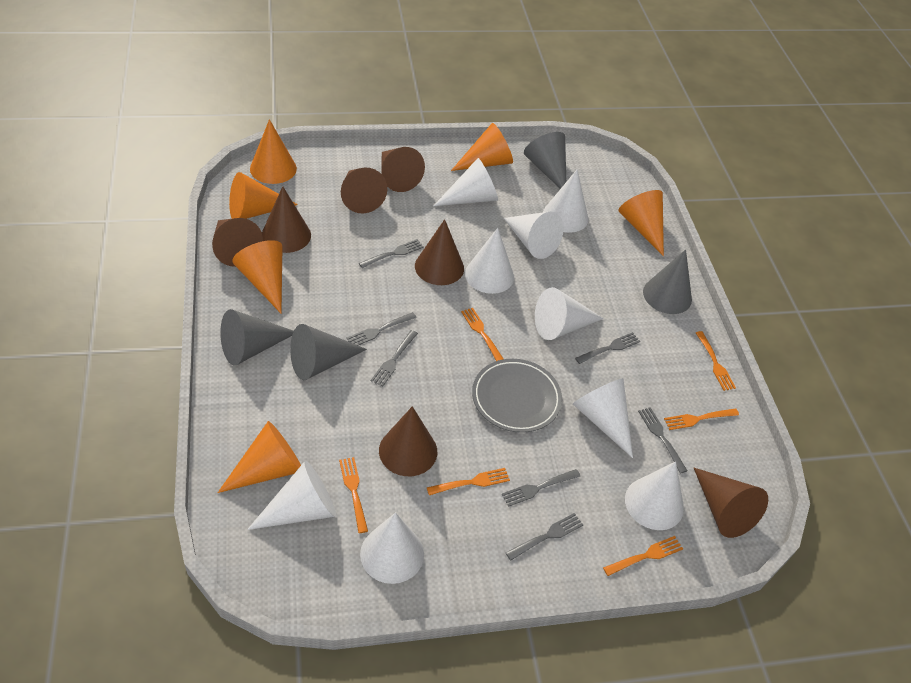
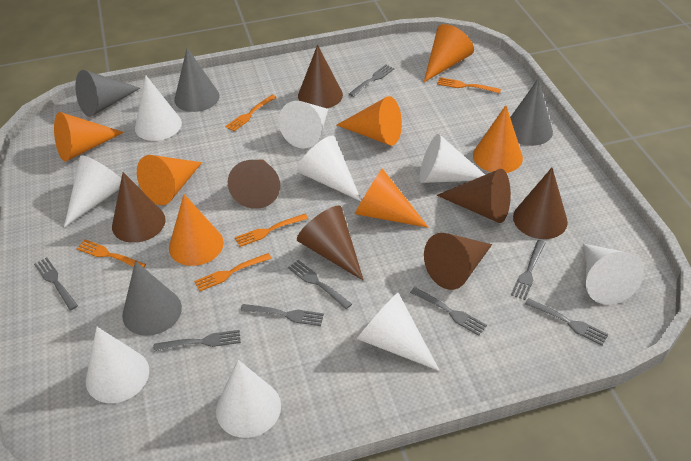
grey fork: [346,312,417,345] [359,239,424,268] [371,330,418,387] [502,469,580,507] [506,513,583,560] [575,332,640,364] [638,407,687,474] = 7 -> [34,258,78,310] [154,330,241,351] [240,304,324,326] [288,260,352,309] [349,65,394,97] [410,287,487,336] [511,240,546,300] [525,298,609,345] = 8
grey plate: [472,359,562,433] = 1 -> none = 0
orange cone: [218,421,301,493] [229,172,298,219] [232,240,283,313] [250,119,297,184] [451,123,513,171] [618,190,664,256] = 6 -> [54,112,124,161] [137,155,202,205] [169,194,224,266] [337,96,402,146] [355,169,429,228] [424,24,474,82] [473,105,523,173] = 7
orange fork: [339,457,368,533] [427,468,510,495] [461,308,503,361] [603,536,683,576] [664,408,739,430] [696,331,736,391] = 6 -> [76,239,146,267] [194,253,272,291] [225,95,277,132] [235,214,308,247] [437,77,501,94] = 5

